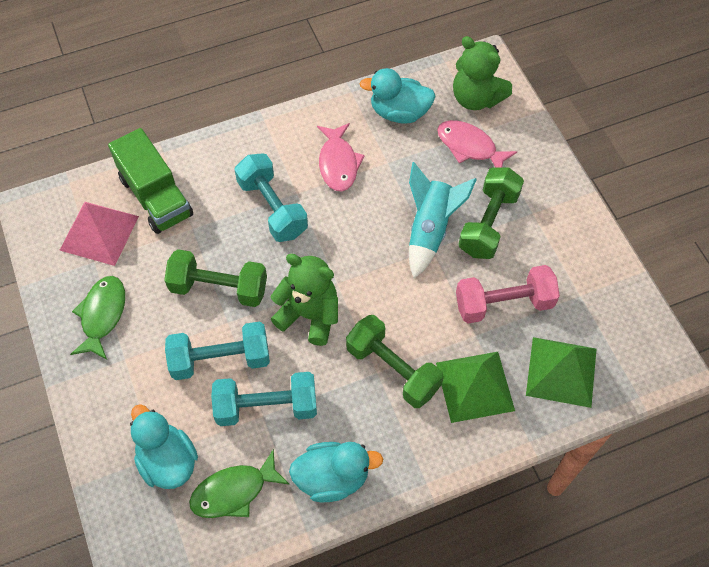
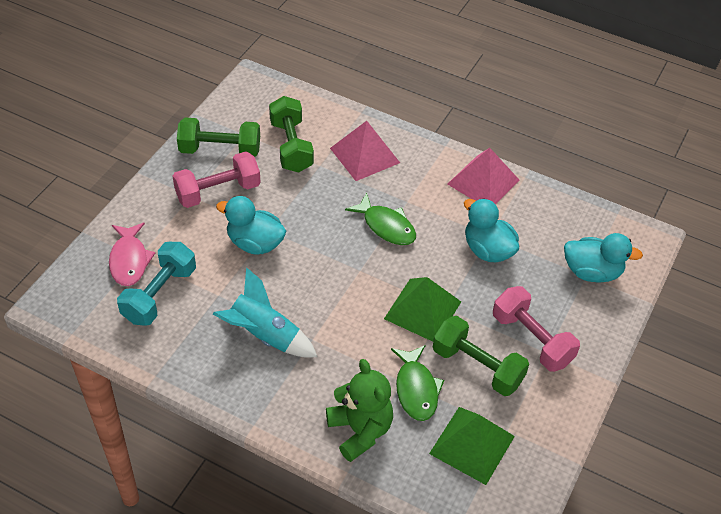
green teddy bear: [270,254,338,346] [453,36,512,110] = 2 -> [326,359,393,462] = 1
green truck: [108,128,193,234] = 1 -> none = 0
pink dumbbell: [456,265,560,323] = 1 -> [173,151,261,208] [493,286,580,372] = 2
pink fish: [317,123,365,192] [437,120,517,168] = 2 -> [109,222,155,286] = 1
pink pyramid: [60,202,139,266] = 1 -> [330,121,400,181] [447,148,520,205] = 2
turquoise dumbbell: [165,321,270,380] [211,372,317,426] [234,153,308,242] = 3 -> [117,242,196,326] = 1

